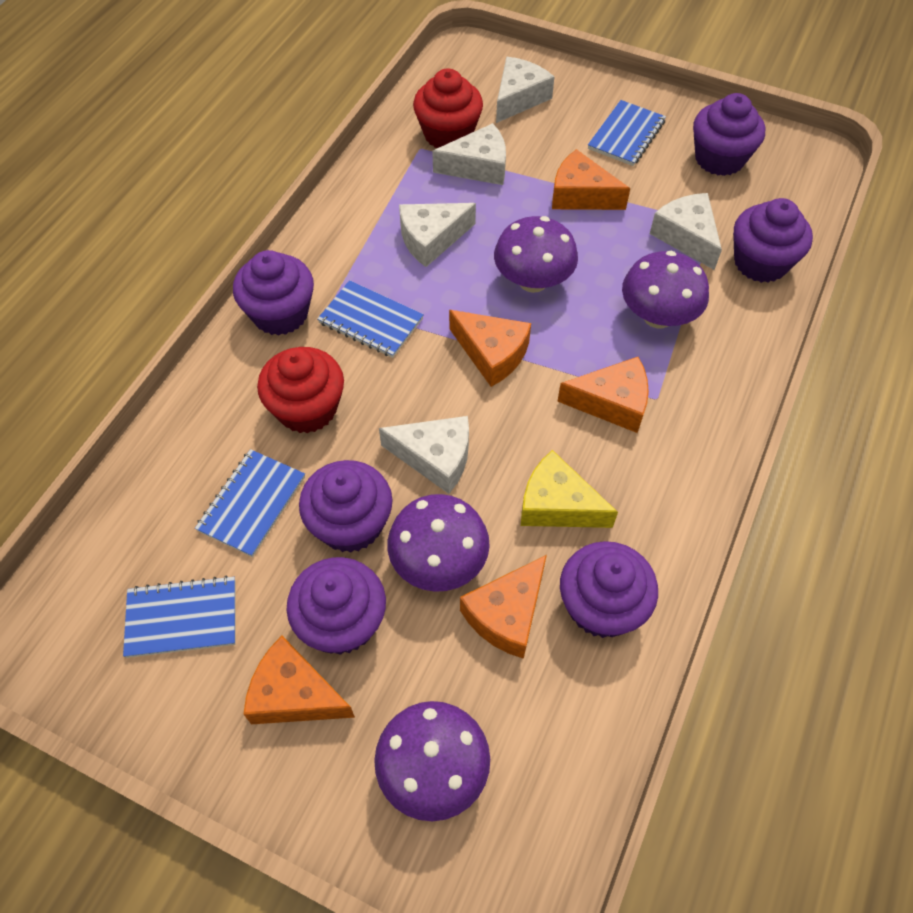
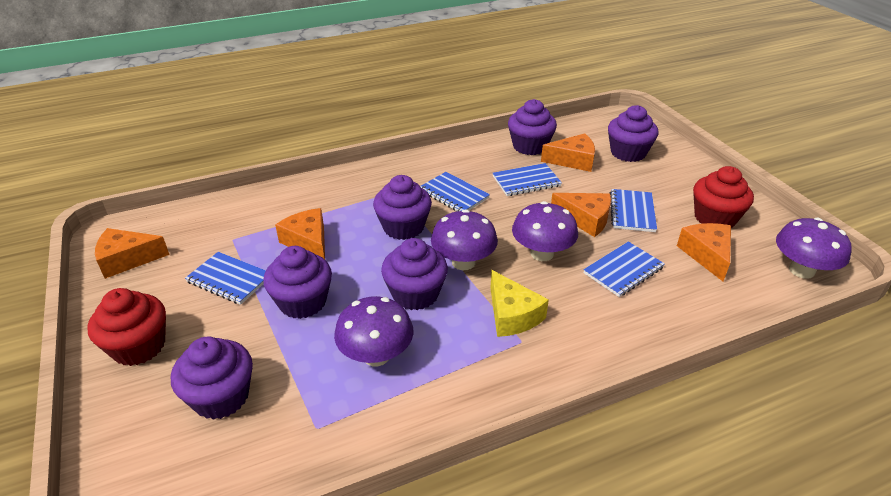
blue notebook: [123,576,236,658] [195,449,305,557] [317,280,424,358] [588,100,666,166] = 4 -> [185,252,266,305] [420,172,490,211] [493,163,562,196] [583,242,665,297] [610,189,657,232] = 5
white cheese: [379,416,469,494] [399,203,476,267] [432,123,506,185] [496,57,555,123] [650,193,722,270] = 5 -> none = 0

